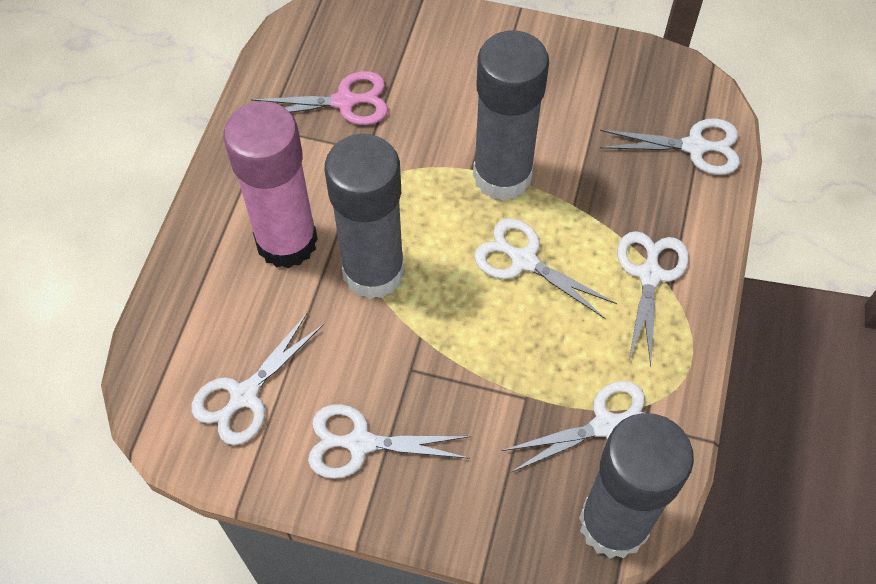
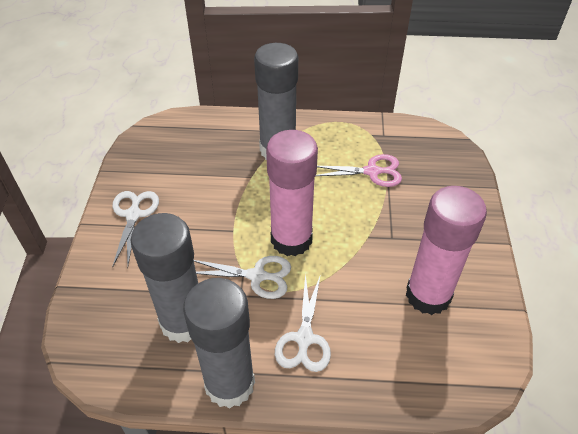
pink glue stick: [223,101,318,268] = 1 -> [266,130,318,256] [406,186,487,315] = 2
white scissors: [191,313,324,445] [308,404,471,479] [474,218,617,319] [501,381,645,473] [600,118,740,175] [617,231,689,367] = 6 -> [112,191,159,268] [193,256,291,299] [275,273,331,372] = 3

